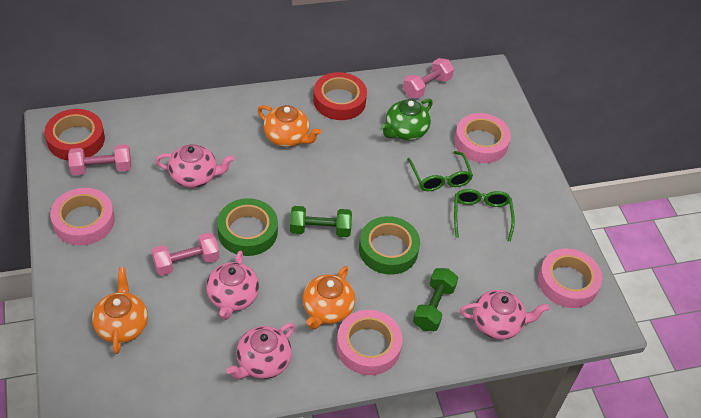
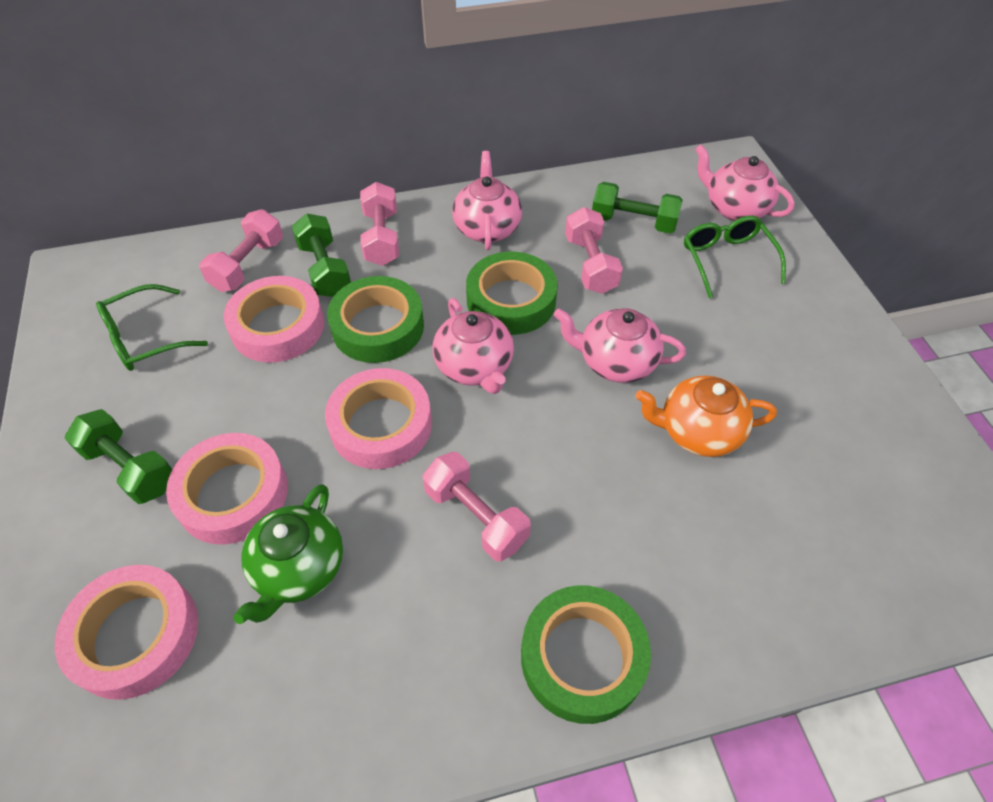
green dumbbell: [290,206,352,237] [413,268,458,331] = 2 -> [64,409,173,504] [292,213,351,297] [592,182,683,233] = 3
green tape: [217,198,278,256] [359,216,420,275] = 2 -> [327,276,424,363] [466,252,558,335] [521,585,651,724] = 3
orange teapot: [92,267,148,354] [258,105,321,147] [303,266,355,329] = 3 -> [635,376,777,457] = 1
pink dumbbell: [68,144,131,175] [151,233,219,276] [403,58,454,99] = 3 -> [199,209,283,292] [360,182,399,266] [422,452,531,561] [565,207,623,294] = 4
red tape: [44,109,105,161] [313,72,367,120] = 2 -> none = 0

